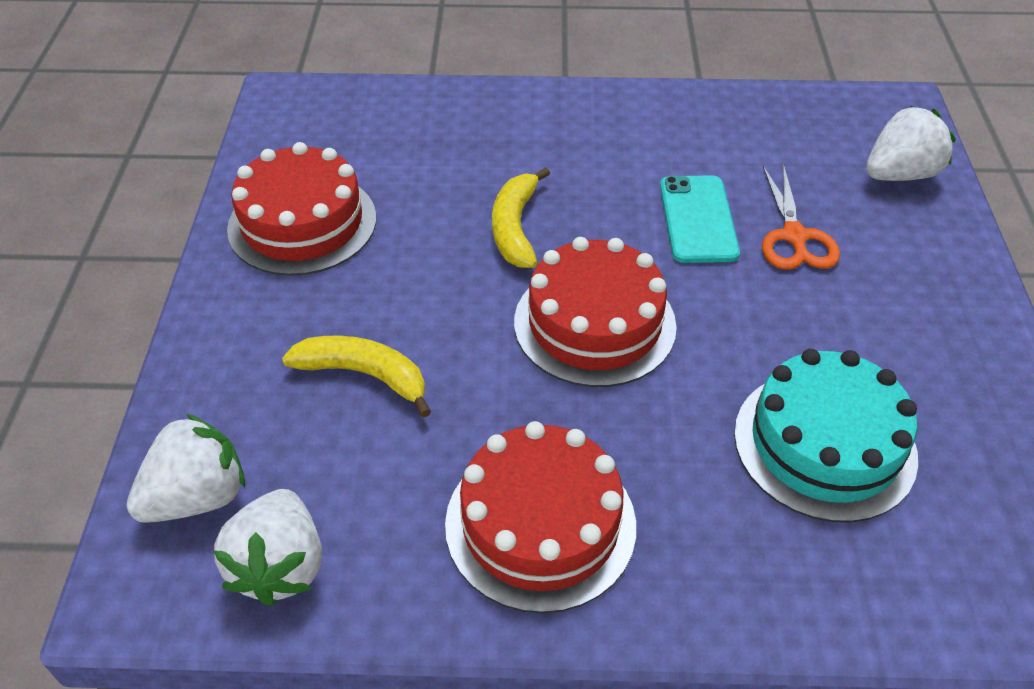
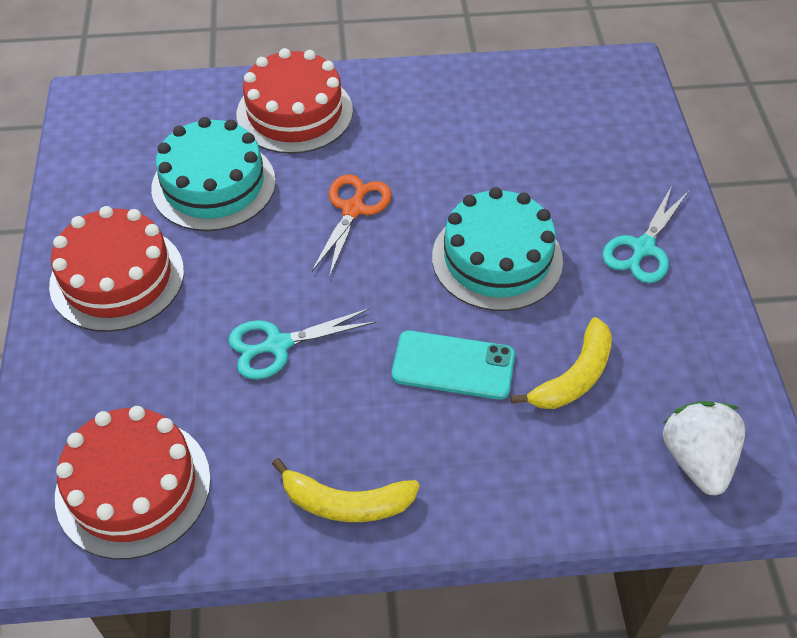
turquoise cake: [734,349,918,523] = 1 -> [151,117,276,231] [432,187,563,311] = 2
turquoise scissors: none = 0 -> [228,308,376,379] [603,186,689,283] = 2
white strawberry: [127,413,245,523] [213,489,322,606] [866,106,956,181] = 3 -> [663,401,745,495] = 1

